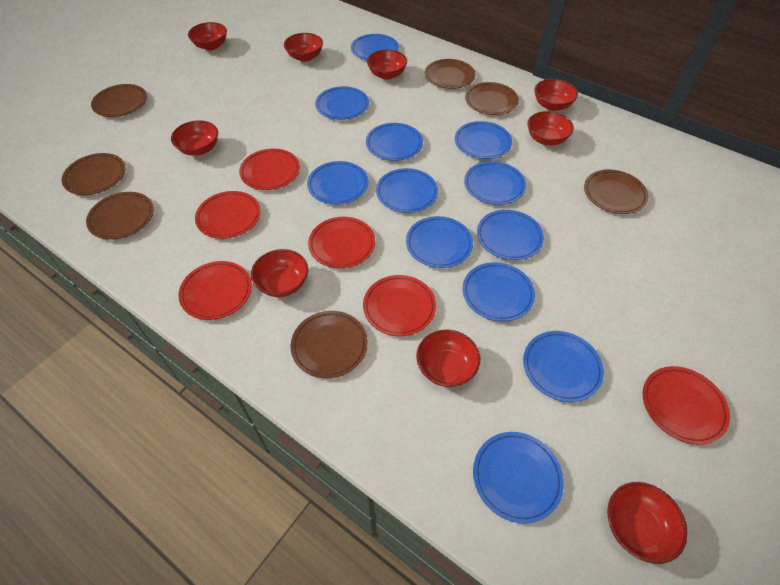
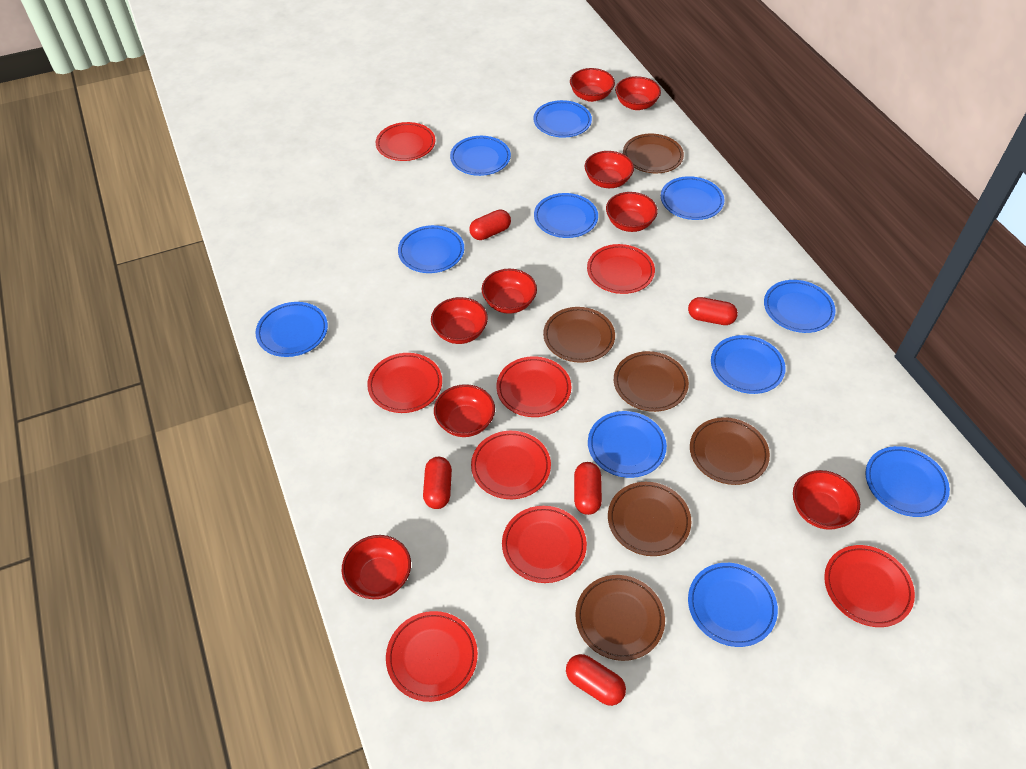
blue plate: [307,161,369,205] [315,86,369,120] [351,34,399,60] [366,123,423,161] [376,168,438,213] [406,216,473,268] [455,121,512,159] [462,262,535,322] [464,161,526,205] [473,432,564,523] [477,210,544,260] [523,331,604,402] = 12 -> [256,302,328,357] [398,225,464,273] [450,136,511,176] [533,100,592,138] [534,193,598,238] [588,411,667,478] [661,176,724,220] [688,563,778,647] [711,335,786,394] [764,280,836,333] [865,446,950,517] = 11
brown plate: [62,153,126,195] [86,192,154,240] [91,84,147,117] [291,311,368,378] [425,59,476,89] [465,82,519,115] [584,169,648,214] = 7 -> [543,307,615,363] [575,575,665,661] [608,482,691,556] [614,351,689,412] [623,134,684,173] [690,417,770,485] = 6
red capsule: none = 0 -> [423,457,452,509] [469,209,511,240] [566,654,626,706] [574,462,602,515] [688,297,738,325] = 5
red plate: [178,261,252,320] [195,191,261,239] [239,149,300,190] [308,217,375,268] [363,275,436,336] [643,366,730,445] = 6 -> [367,353,442,413] [376,122,435,161] [386,611,478,702] [471,431,551,499] [496,356,571,417] [502,506,587,583] [587,244,655,294] [824,545,915,627] = 8

